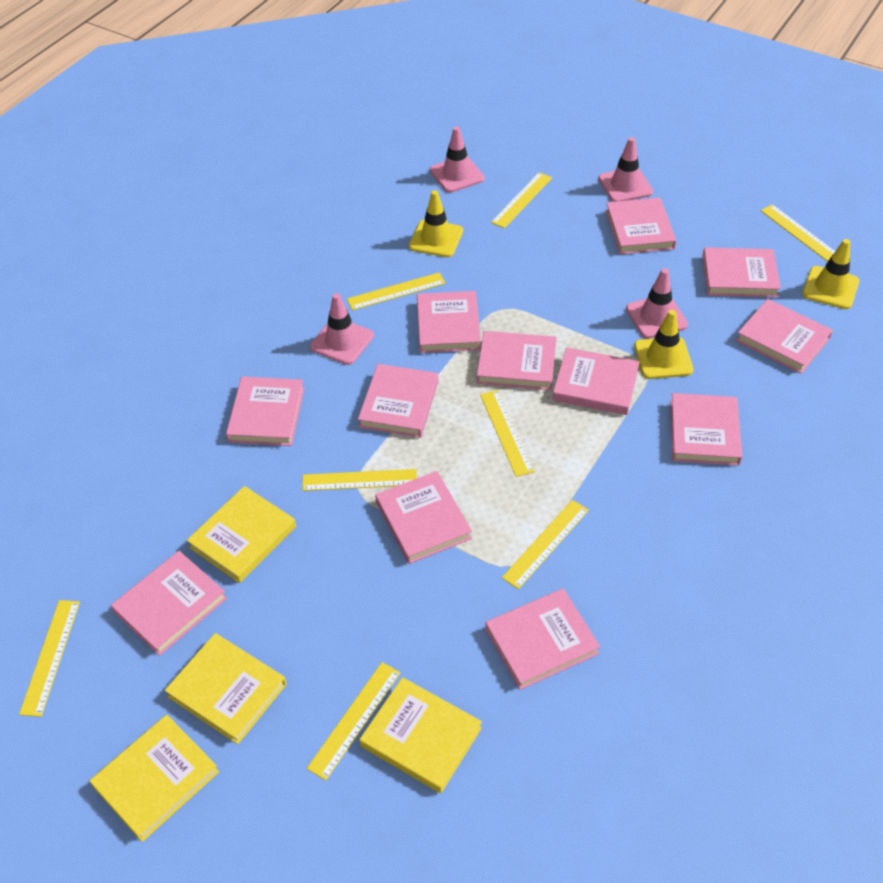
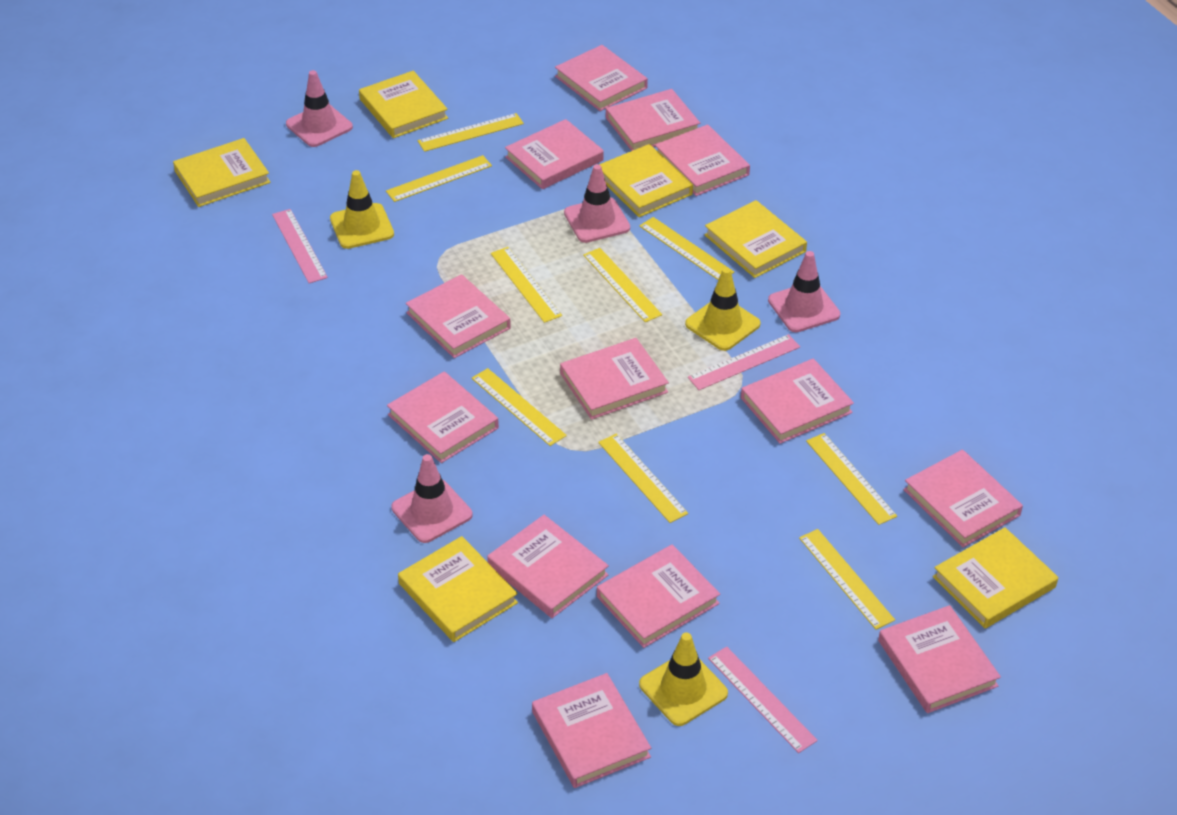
pink book: [111,551,227,656] [226,376,304,446] [358,364,439,438] [375,471,472,564] [417,291,481,353] [477,331,557,390] [485,589,600,690] [552,347,639,415] [606,198,676,254] [670,393,742,465] [702,247,781,297] [736,299,833,374] = 12 -> [387,372,499,463] [406,274,511,358] [487,515,609,618] [505,119,604,189] [532,673,651,788] [555,45,648,111] [560,338,669,420] [597,544,720,648] [606,89,700,151] [655,125,750,196] [741,358,854,444] [878,605,1001,713] [903,450,1023,547] = 13
pink ruler: none = 0 -> [272,209,328,283] [688,334,800,390] [708,647,818,753] = 3
yellow book: [90,715,219,842] [165,633,287,744] [187,486,296,583] [359,677,482,793] = 4 -> [173,138,270,207] [359,71,448,138] [398,536,518,642] [599,144,693,217] [705,200,807,278] [933,527,1058,628] = 6
yellow ruler: [19,600,80,717] [302,469,417,491] [307,662,401,780] [347,272,446,310] [480,390,534,477] [491,172,552,228] [502,500,589,589] [761,204,835,262] = 8 -> [386,155,492,202] [418,113,524,152] [472,368,567,446] [491,247,562,323] [583,248,662,322] [598,433,688,523] [639,217,734,280] [799,529,895,630] [806,433,897,525] = 9

